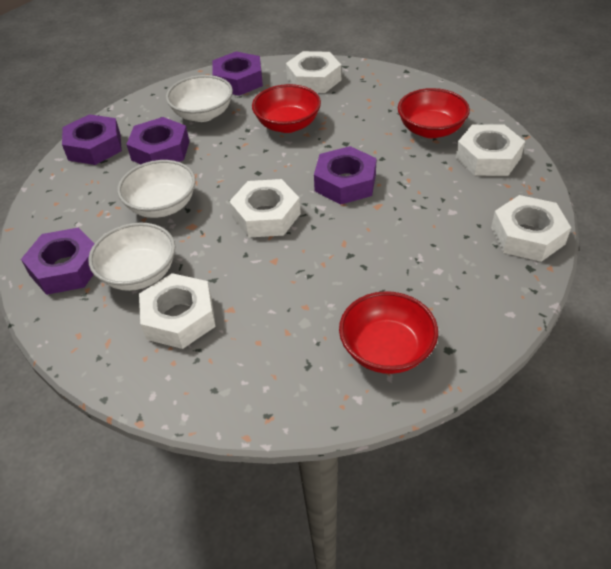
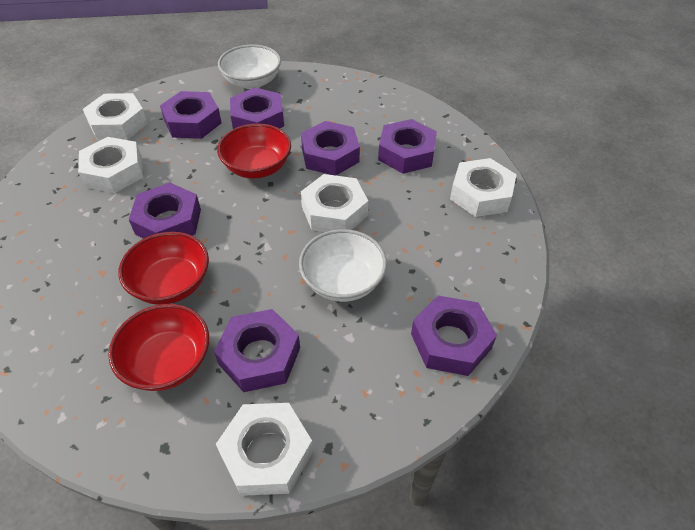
purple nut: [21,228,95,295] [62,114,122,165] [126,117,189,164] [212,51,263,96] [314,146,377,205] = 5 -> [129,183,201,239] [160,91,222,139] [214,309,300,392] [230,87,284,129] [301,121,360,176] [378,119,437,174] [411,295,497,376] = 7
white bowl: [88,223,175,291] [117,160,196,218] [166,75,233,122] = 3 -> [218,45,281,89] [299,229,387,302] = 2

